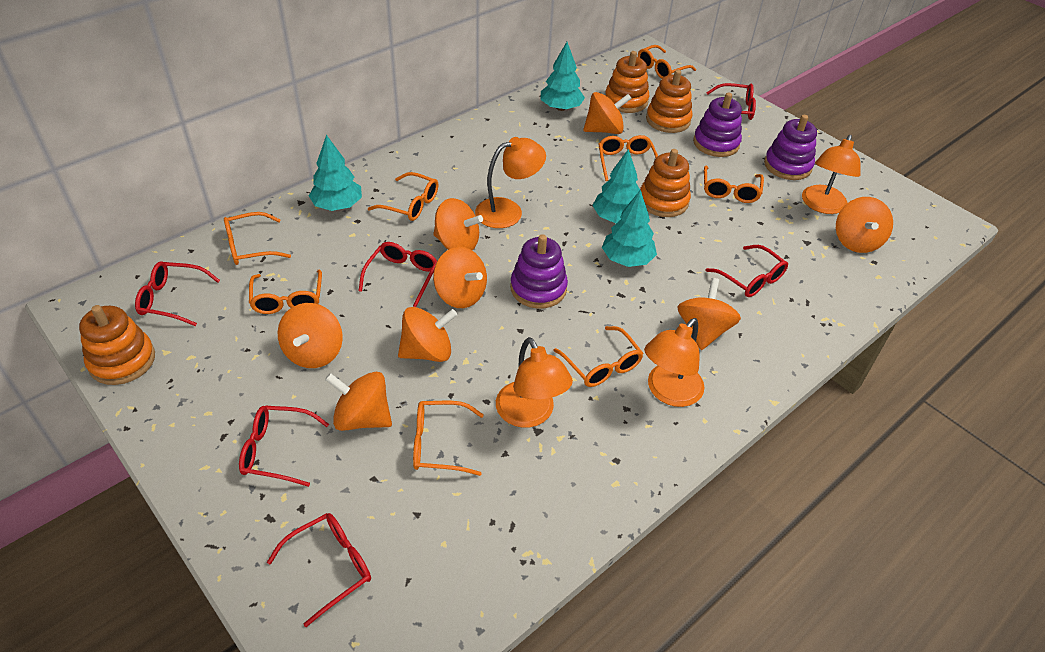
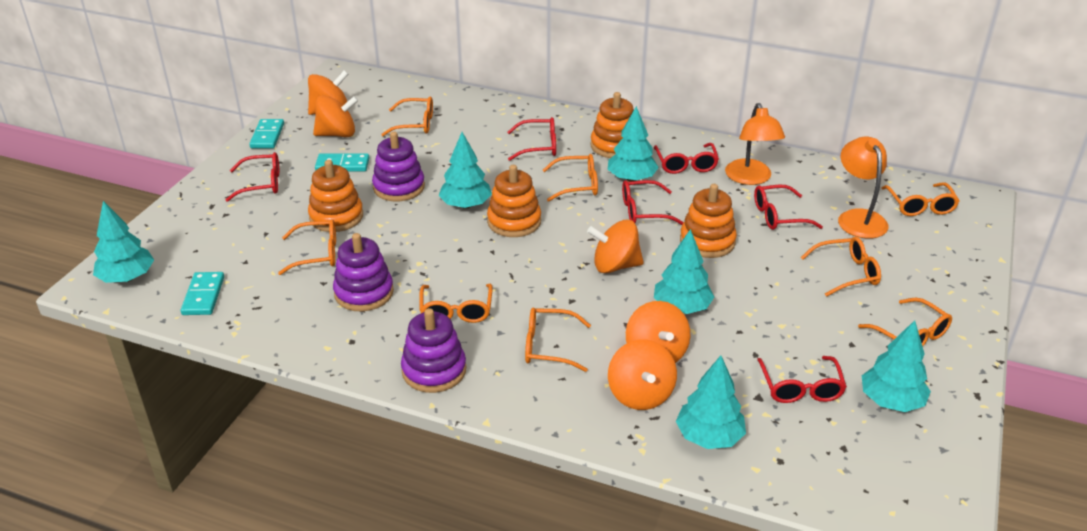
orange lamp: [475,137,546,228] [496,337,573,428] [644,318,705,407] [802,135,861,214] = 4 -> [725,103,785,185] [838,137,889,239] = 2
orange spinning top: [278,303,343,368] [325,372,392,431] [398,307,457,362] [433,198,483,250] [433,247,487,308] [583,92,632,134] [677,278,741,350] [836,197,893,253] = 8 -> [308,70,348,115] [313,95,358,137] [587,220,644,273] [608,339,677,410] [626,301,691,363] = 5
turquoise domino: none = 0 -> [181,272,224,315] [249,119,284,149] [315,153,369,172] = 3
turquoise tree: [309,135,362,211] [541,42,585,111] [592,149,642,223] [602,190,657,267] = 4 -> [93,201,154,283] [438,132,492,209] [608,106,659,182] [654,229,714,314] [676,355,746,449] [862,320,931,412] = 6

